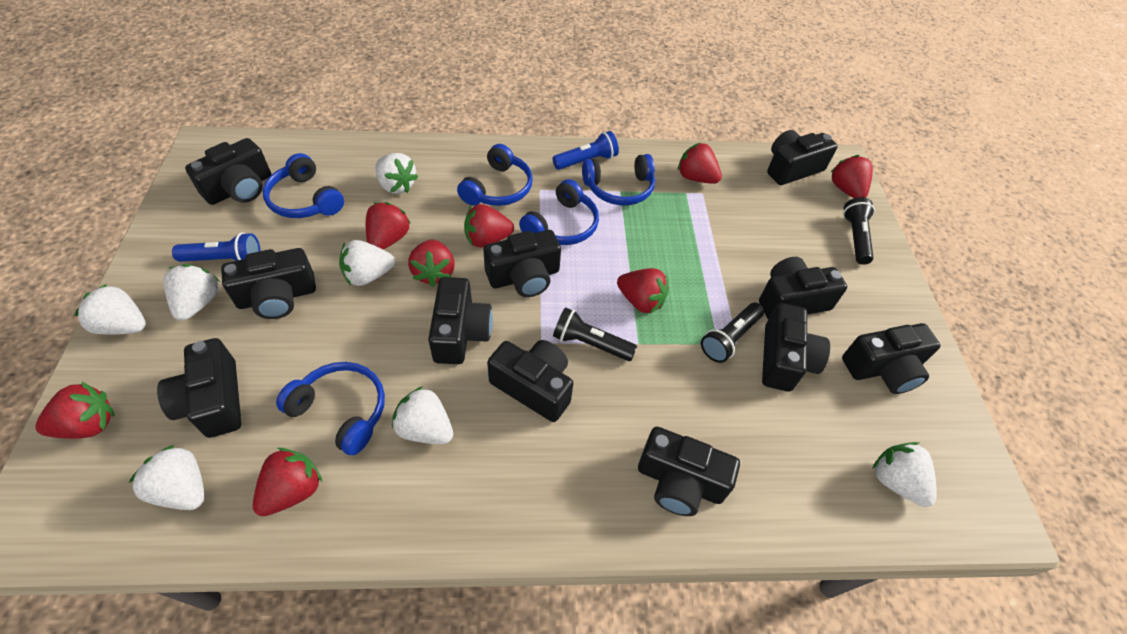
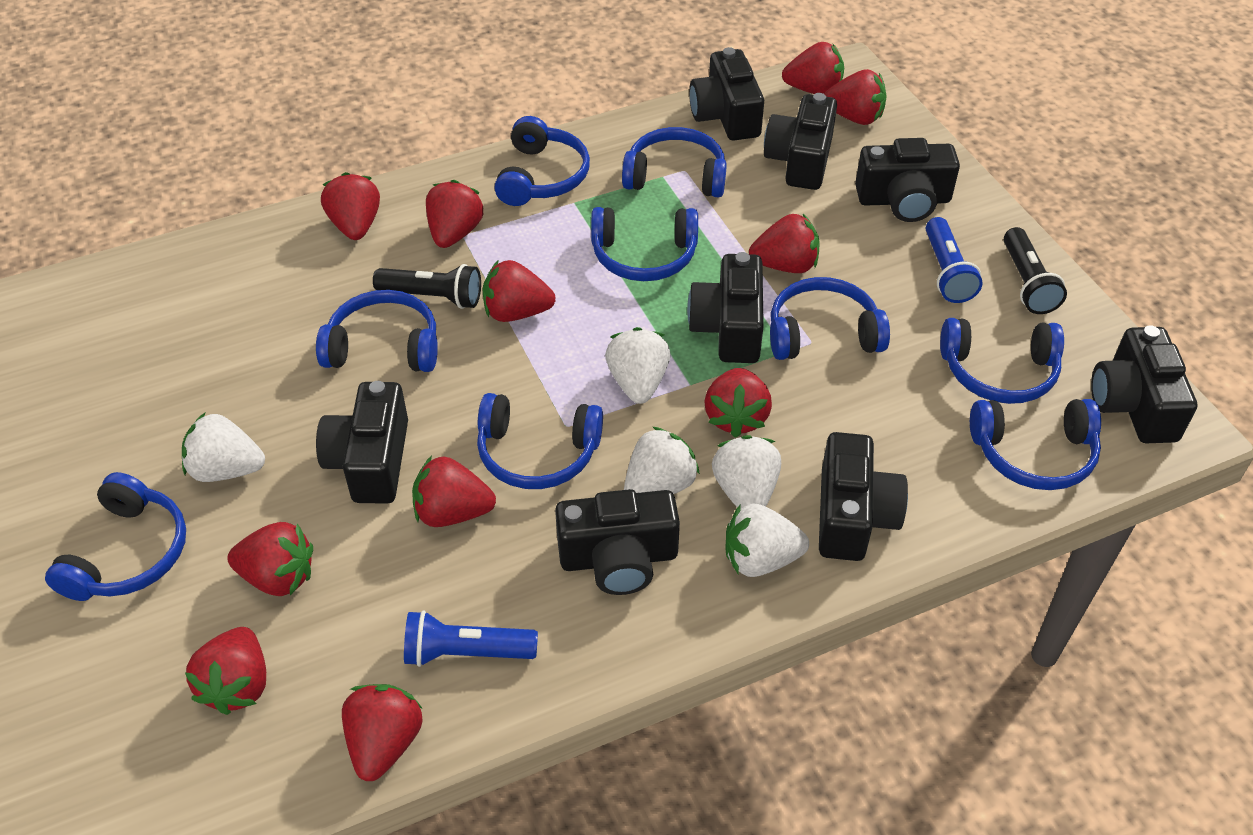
black camera: [157,338,242,438] [185,138,271,205] [221,248,316,319] [428,277,493,364] [483,230,561,297] [487,340,574,422] [638,427,740,516] [759,257,847,319] [762,303,830,392] [767,130,838,185] [842,323,940,394] = 11 -> [316,381,408,504] [555,489,680,595] [687,252,764,363] [689,47,764,140] [764,93,837,190] [819,432,908,561] [855,138,960,222] [1091,325,1197,443] = 8
black flashlight: [553,307,637,361] [701,303,764,363] [843,197,875,265] = 3 -> [373,264,481,309] [1004,227,1067,314] = 2
blue headphones: [263,153,344,218] [276,362,385,455] [457,144,533,206] [519,179,599,245] [582,154,655,205] = 5 -> [45,472,186,601] [316,290,438,372] [477,393,603,489] [494,116,590,206] [591,207,698,281] [622,127,727,198] [770,277,890,360] [940,318,1064,404] [970,399,1101,490] = 9
red strawberry: [36,382,114,439] [253,448,322,516] [366,202,411,250] [408,240,455,287] [464,204,514,247] [617,268,669,314] [678,142,722,184] [830,155,873,198] = 8 -> [185,627,266,715] [227,522,313,596] [321,172,380,240] [342,684,423,781] [412,456,496,527] [426,180,484,248] [483,260,555,322] [704,368,772,438] [749,214,820,273] [782,42,844,94] [824,69,887,125] = 11
white strawberry: [75,284,146,335] [129,445,204,510] [163,264,220,321] [339,240,395,286] [375,153,418,194] [392,386,453,444] [872,442,937,507] = 7 -> [182,413,265,482] [605,327,670,404] [624,427,700,494] [712,435,781,508] [725,504,809,577] = 5

